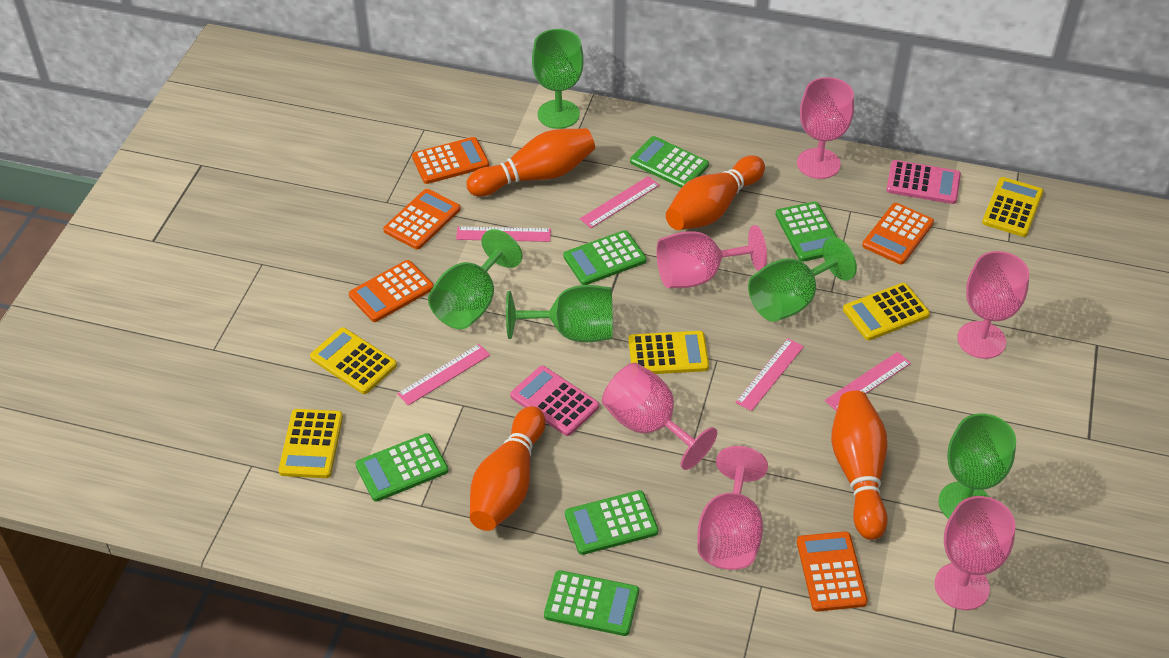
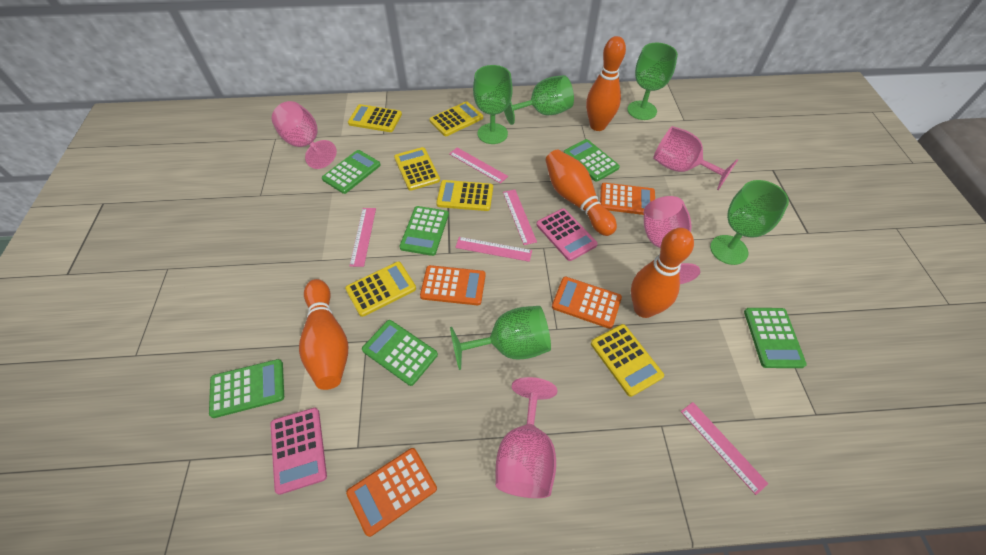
orange calculator: [349,260,434,322] [383,189,461,250] [412,137,489,184] [797,531,868,611] [862,203,934,264] = 5 -> [346,448,437,537] [420,265,486,305] [552,276,622,329] [600,183,655,215] = 4
pink goblet: [602,363,717,470] [656,225,767,288] [697,446,768,570] [797,77,854,179] [935,496,1015,610] [957,251,1029,359] = 6 -> [272,101,337,169] [496,377,557,498] [644,196,700,284] [653,126,738,190] = 4
yellow calculator: [279,409,343,478] [310,327,397,394] [628,331,709,374] [843,283,930,340] [982,177,1044,237] = 5 -> [345,262,416,317] [348,104,402,132] [394,147,440,191] [429,101,483,136] [436,180,493,211] [591,324,664,397] = 6

